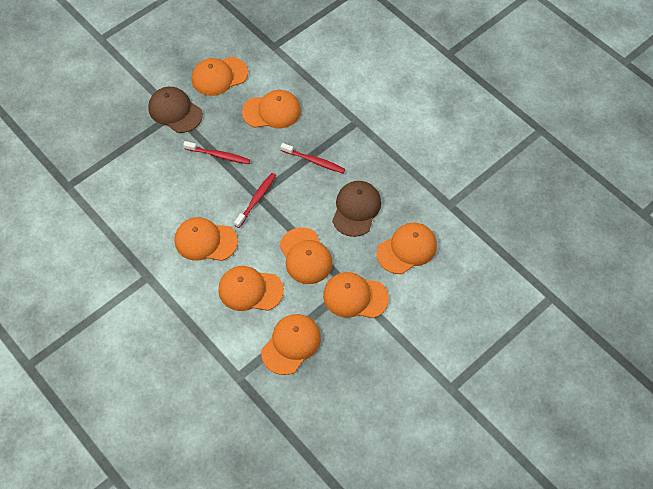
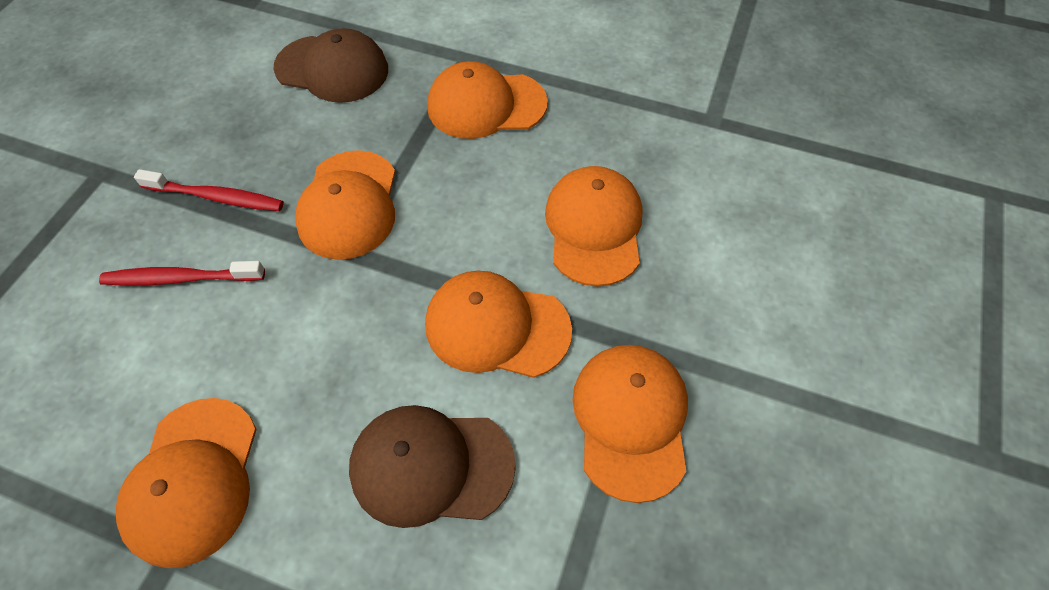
orange cap: [175,217,238,261] [192,57,248,96] [218,266,284,311] [242,90,301,128] [261,314,321,375] [279,228,332,284] [323,272,389,318] [377,222,437,274] = 8 -> [116,398,257,568] [295,150,395,260] [425,271,572,378] [427,61,548,139] [545,166,643,287] [573,345,688,503] = 6
red toothbrush: [183,141,250,164] [234,173,276,228] [281,143,345,173] = 3 -> [99,261,265,286] [134,169,284,211] = 2

